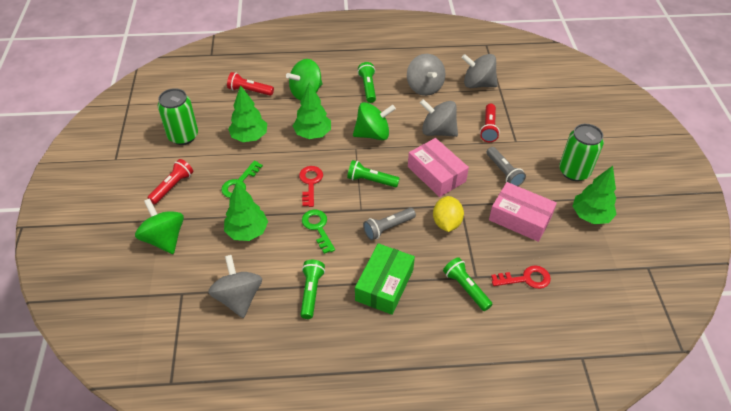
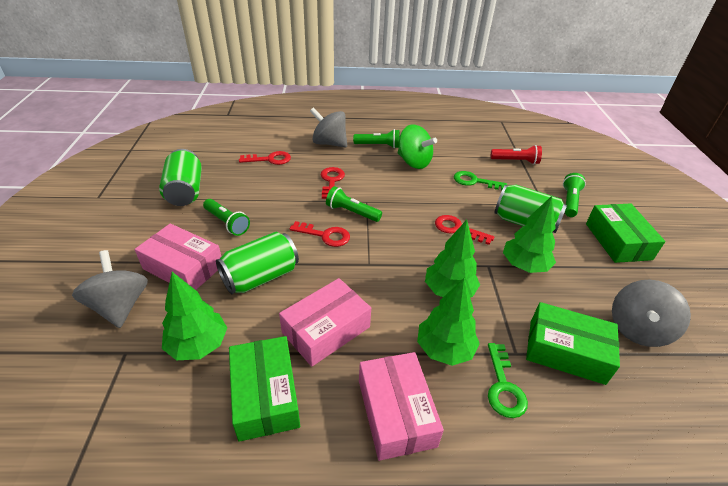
green box: [355,243,415,315] = 1 -> [229,336,300,442] [526,302,620,385] [586,203,665,263] = 3
green can: [158,88,198,145] [559,124,604,181] = 2 -> [159,149,202,206] [216,232,299,294] [494,185,567,233] = 3
green spinning top: [135,198,184,254] [286,59,323,100] [353,102,396,140] = 3 -> [398,124,437,169] = 1
grey flashlight: [363,208,416,240] [487,147,526,186] = 2 -> none = 0
grey spinning top: [208,255,262,318] [407,54,445,96] [420,99,458,137] [462,54,498,88] = 4 -> [72,250,148,328] [310,107,347,148] [612,280,691,347] = 3
pink box: [408,138,469,197] [489,182,557,242] = 2 -> [135,223,222,290] [279,278,371,367] [359,352,444,461] = 3
red flashlight: [148,159,193,204] [227,72,274,96] [480,104,500,142] = 3 -> [491,145,542,165] = 1
red key: [299,166,323,207] [491,265,551,289] = 2 -> [239,151,291,165] [290,221,350,247] [321,167,345,199] [435,215,494,245] = 4
yellow lemon: [433,196,464,232] = 1 -> none = 0

